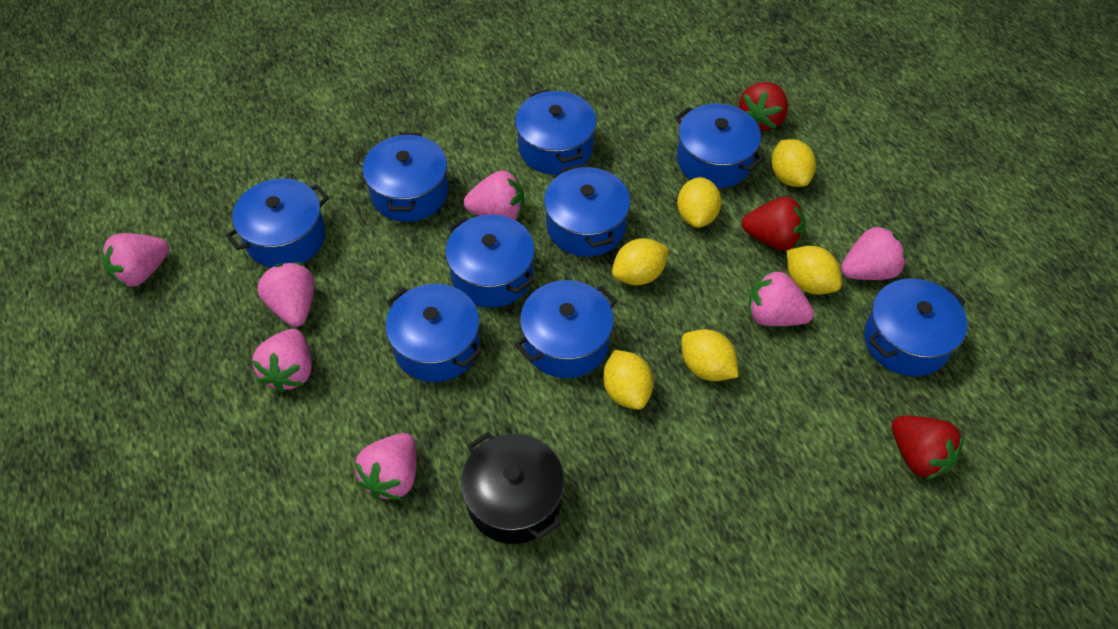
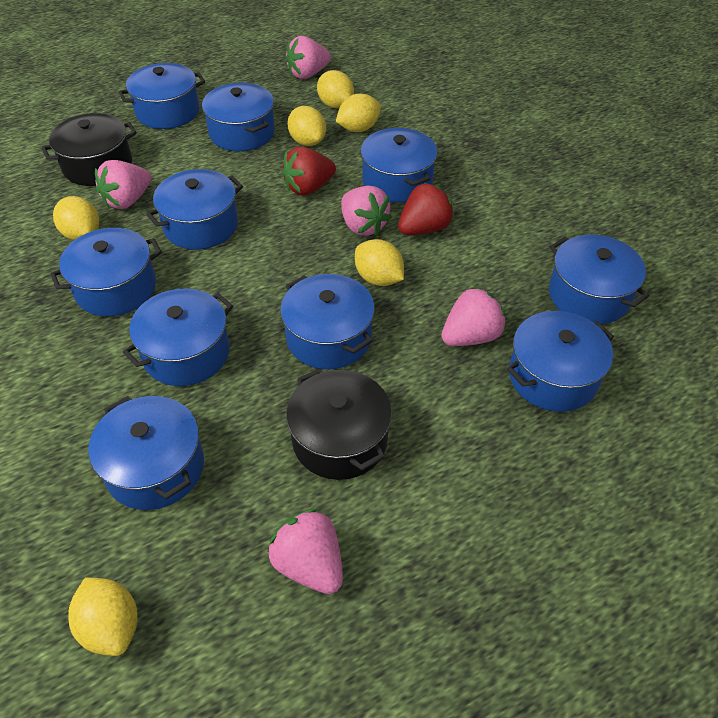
black pot: [461,432,564,544] = 1 -> [41,113,137,186] [286,368,392,480] = 2
blue pot: [226,178,329,268] [363,132,448,222] [385,284,482,382] [445,214,535,308] [515,89,597,175] [515,280,617,378] [544,164,630,257] [675,103,764,188] [864,278,967,376] = 9 -> [50,228,162,316] [88,396,204,510] [119,63,205,129] [123,288,233,386] [146,169,243,250] [202,83,275,151] [280,274,375,369] [361,128,438,203] [507,311,614,412] [549,235,649,324] = 10
pink strawberry: [101,233,169,287] [252,329,312,392] [258,262,314,327] [355,433,417,500] [464,170,524,220] [749,270,814,326] [841,225,906,280] = 7 -> [95,160,151,209] [267,509,343,594] [285,36,331,79] [341,186,392,236] [442,286,506,346] = 5
red strawberry: [739,82,788,131] [741,197,806,250] [892,416,964,480] = 3 -> [282,146,336,196] [398,183,454,235] = 2

